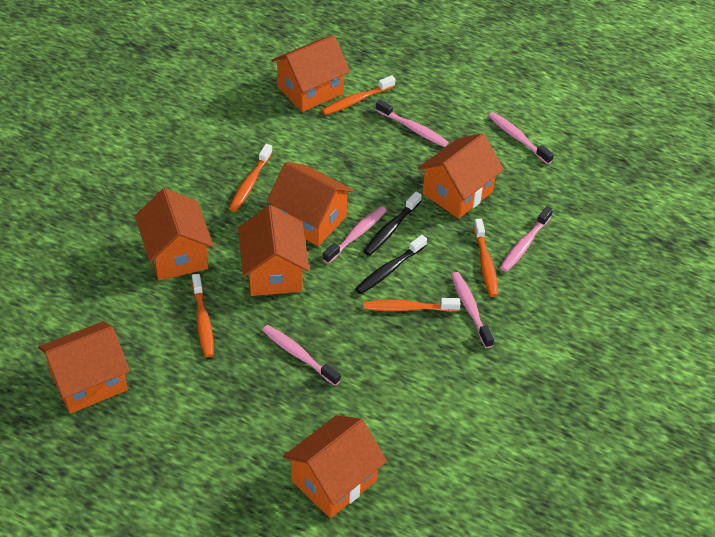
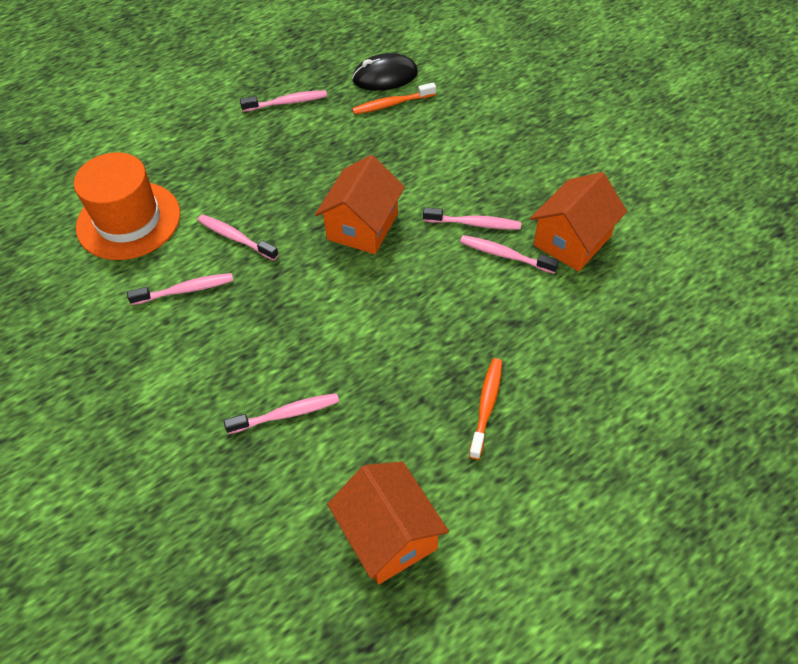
black mouse: none = 0 -> [352,53,418,91] = 1
black toothbrush: [355,235,427,294] [363,191,422,256] = 2 -> none = 0
orange hat: none = 0 -> [74,152,180,260] = 1
orange house: [38,321,130,414] [135,188,214,281] [238,205,309,296] [267,162,354,246] [271,35,350,112] [283,415,387,518] [418,133,504,219] = 7 -> [315,155,405,254] [327,462,449,584] [530,172,627,271] = 3
orange toothbrush: [192,274,214,357] [229,144,273,212] [321,75,396,115] [363,298,460,312] [473,219,498,297] = 5 -> [352,82,436,114] [469,358,502,460] = 2

